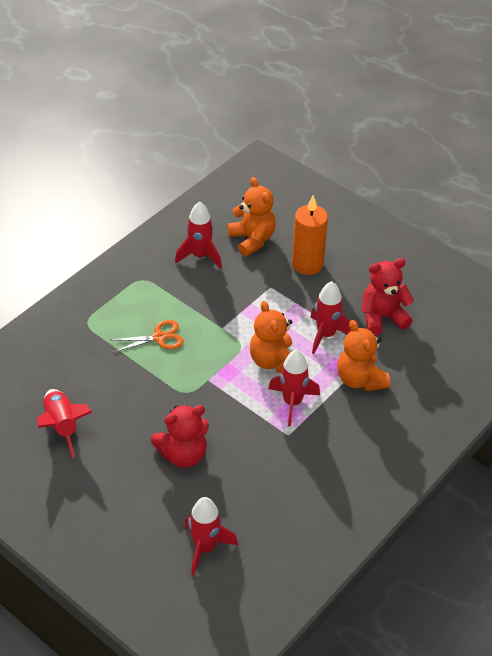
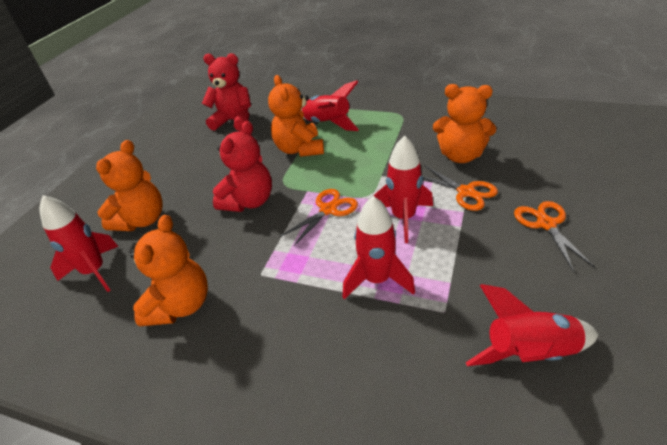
orange candle: [292,195,328,275] = 1 -> none = 0
orange scissors: [111,320,184,353] = 1 -> [280,189,358,247] [423,165,498,211] [514,201,595,272] = 3
orange teddy bear: [227,177,276,256] [250,301,292,373] [337,320,390,391] = 3 -> [96,140,163,231] [130,215,208,326] [268,75,324,157] [433,84,496,163] = 4

